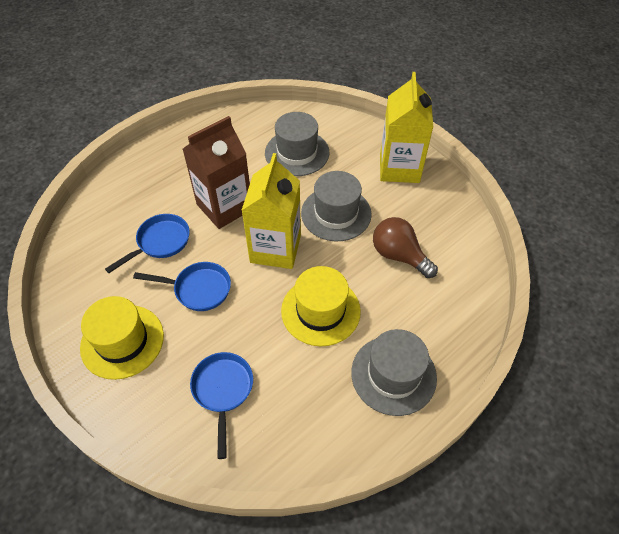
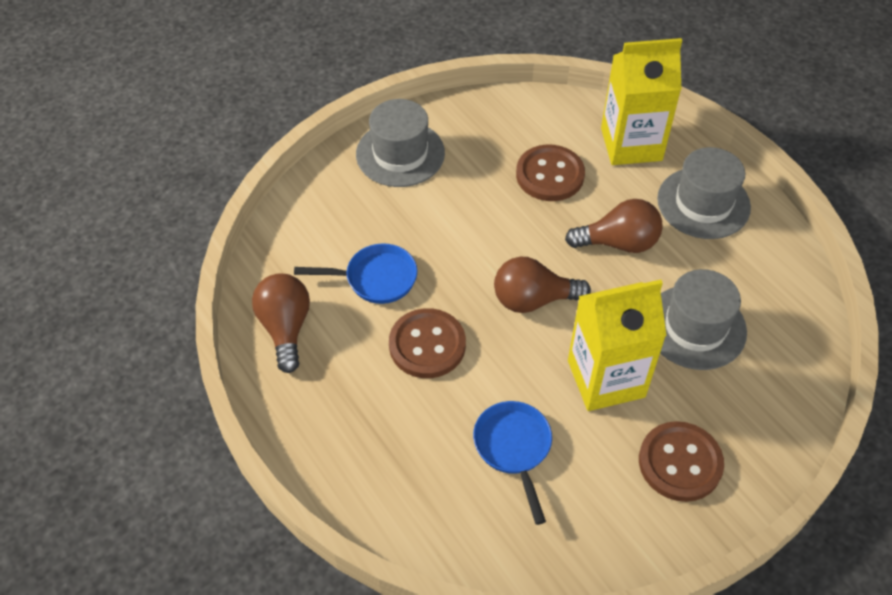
blue pan: [105,214,190,273] [133,262,231,311] [190,352,253,459] = 3 -> [294,243,417,304] [473,401,552,525] = 2
brown button: none = 0 -> [389,308,466,378] [516,144,585,201] [639,421,724,502] = 3
brown carton: [183,116,250,229] = 1 -> none = 0
brown light bulb: [373,217,438,278] = 1 -> [252,274,310,373] [494,257,591,313] [565,199,663,253] = 3
yellow hat: [80,296,164,380] [281,266,361,346] = 2 -> none = 0

